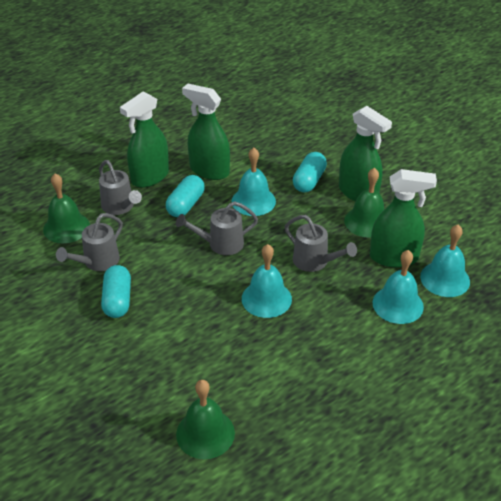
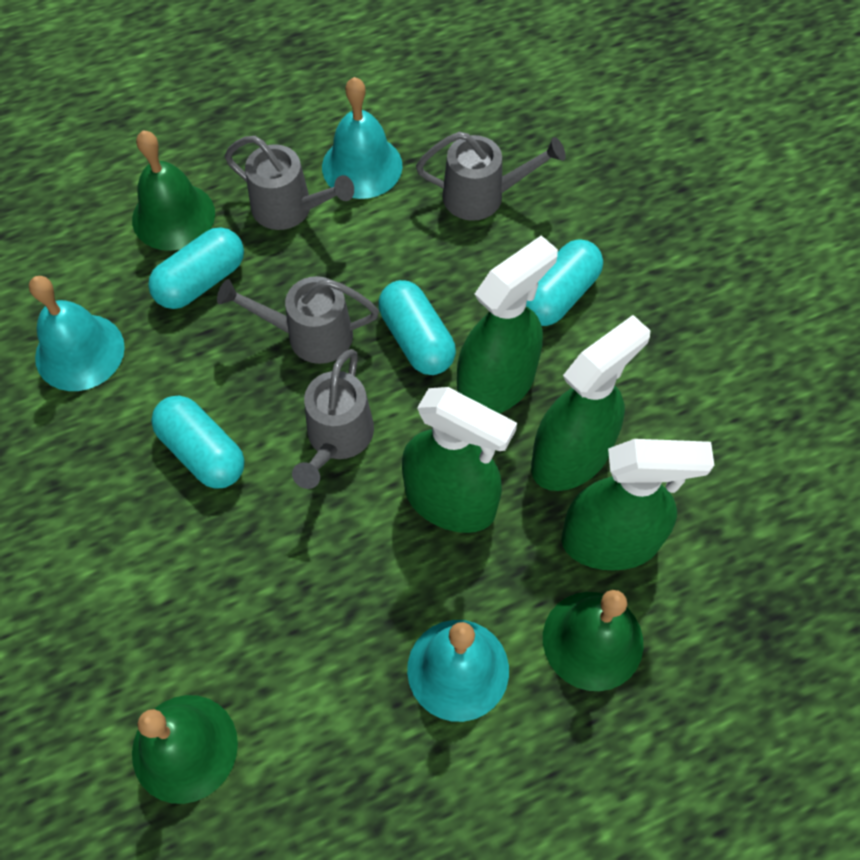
turquoise bell: [231,148,276,216] [242,244,292,318] [373,250,424,324] [420,225,470,297] = 4 -> [29,276,125,391] [322,77,402,199] [407,620,509,722] = 3
turquoise capsule: [101,265,131,318] [166,175,205,217] [293,152,327,193] = 3 -> [148,228,244,309] [151,395,245,489] [378,280,456,375] [526,239,603,326] = 4

